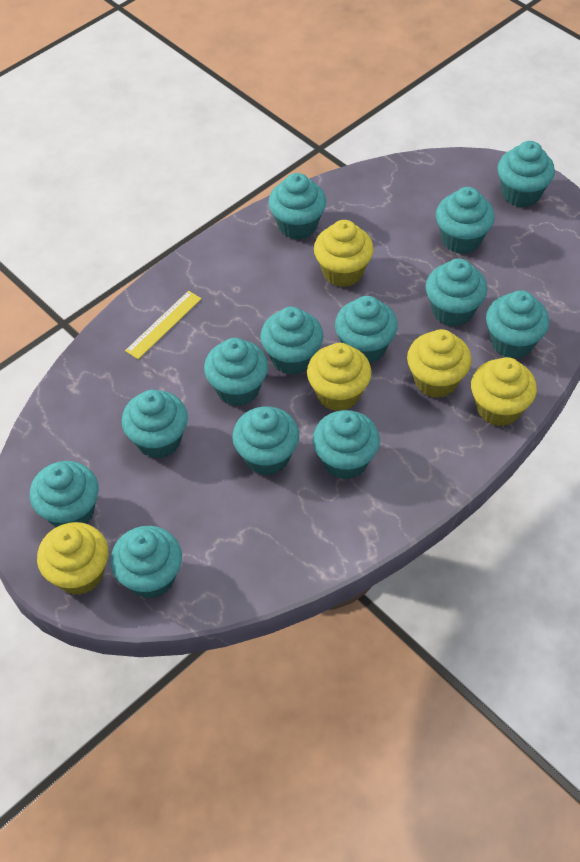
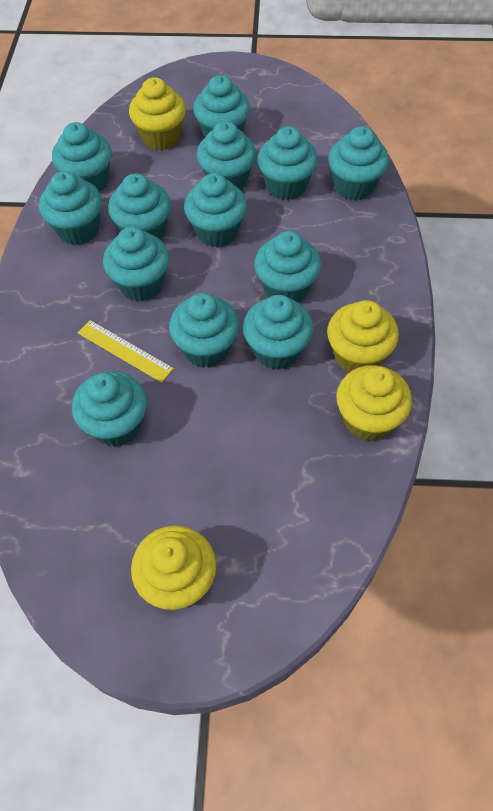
yellow cupcake: [37,522,108,595] [307,343,372,411] [314,220,374,287] [407,329,472,398] [471,357,537,426] = 5 -> [129,77,186,150] [131,526,216,610] [327,300,399,372] [336,365,412,441] = 4

